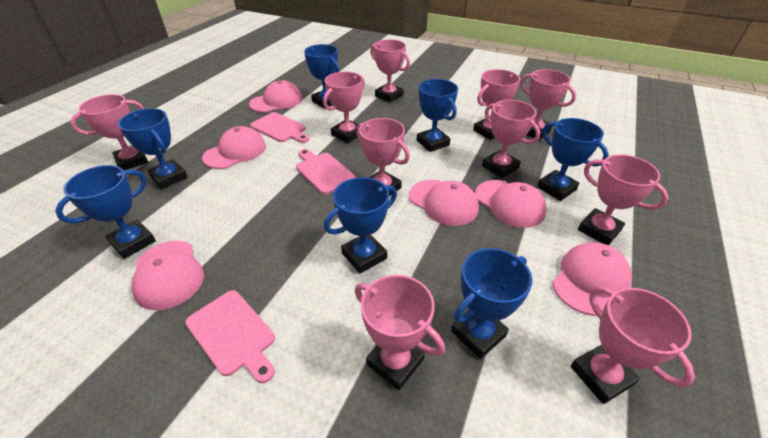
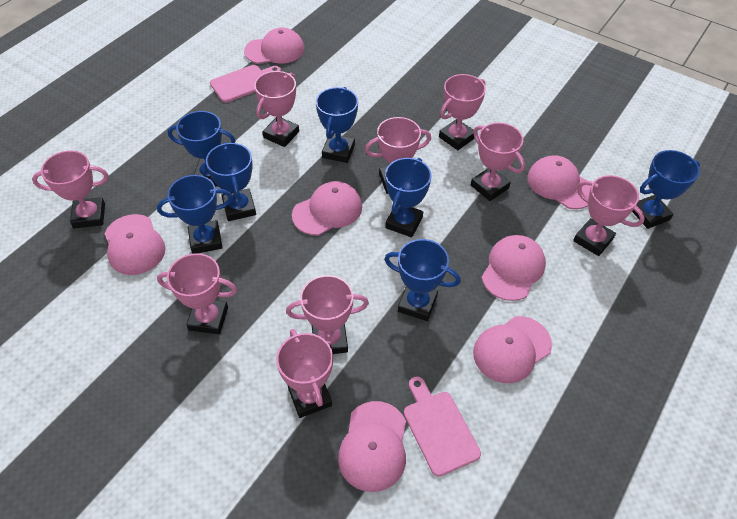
pink cap: [131,241,204,310] [202,126,266,169] [249,80,302,112] [409,180,479,226] [475,180,547,228] [552,242,632,316] = 6 -> [104,214,166,275] [244,28,304,64] [292,181,362,235] [338,401,406,492] [473,316,552,383] [481,235,546,301] [527,155,591,209] = 7
pink cutting board: [185,290,275,383] [250,112,309,143] [296,149,356,194] = 3 -> [210,65,281,103] [404,376,481,477] = 2
pink trophy: [70,94,148,170] [323,72,365,143] [355,275,445,390] [356,118,410,196] [370,39,410,102] [473,69,520,140] [482,100,540,178] [520,69,576,140] [571,286,695,404] [578,154,669,245] = 10 -> [32,150,108,228] [157,253,237,334] [254,71,299,147] [276,329,333,418] [286,275,369,354] [365,117,431,194] [439,74,486,150] [471,122,525,201] [573,175,645,256] = 9

